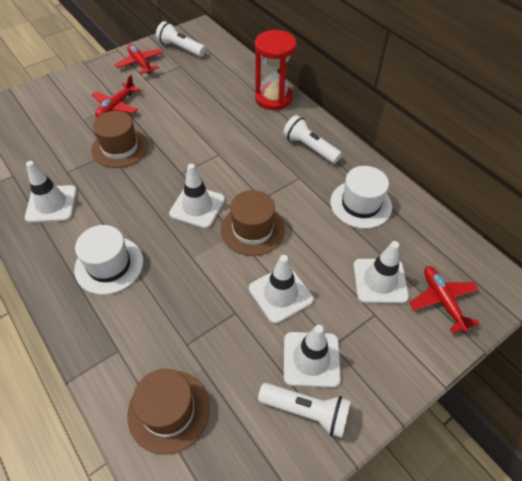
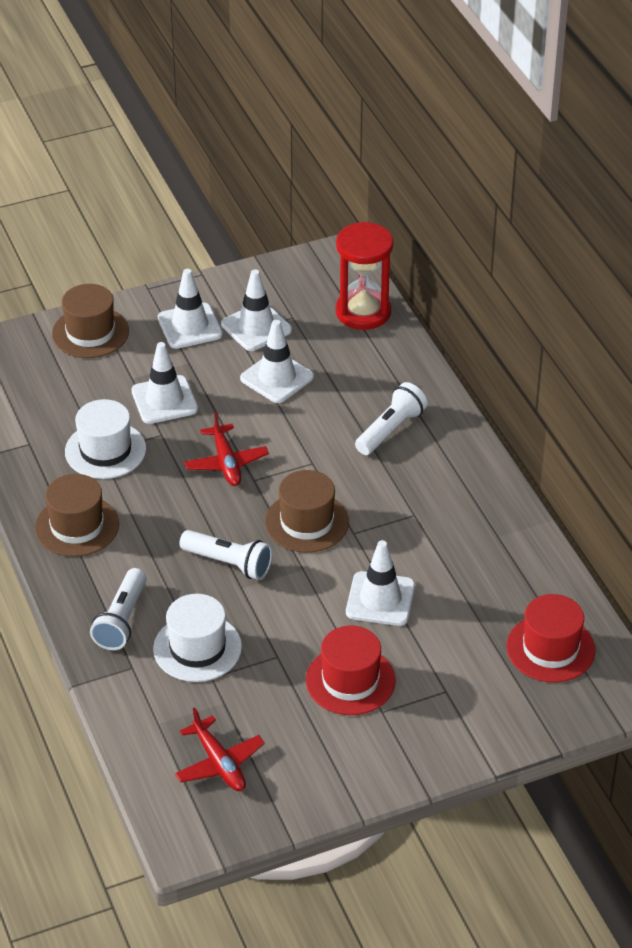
red hat: none = 0 -> [306,626,395,715] [507,594,595,682] = 2
red plane: [92,75,141,117] [114,44,163,74] [410,266,480,333] = 3 -> [175,707,265,791] [184,412,269,486] = 2

